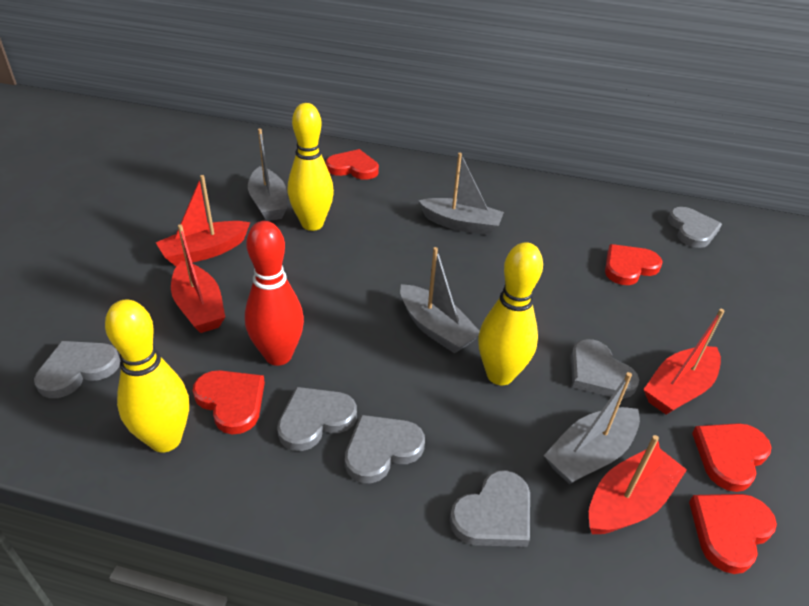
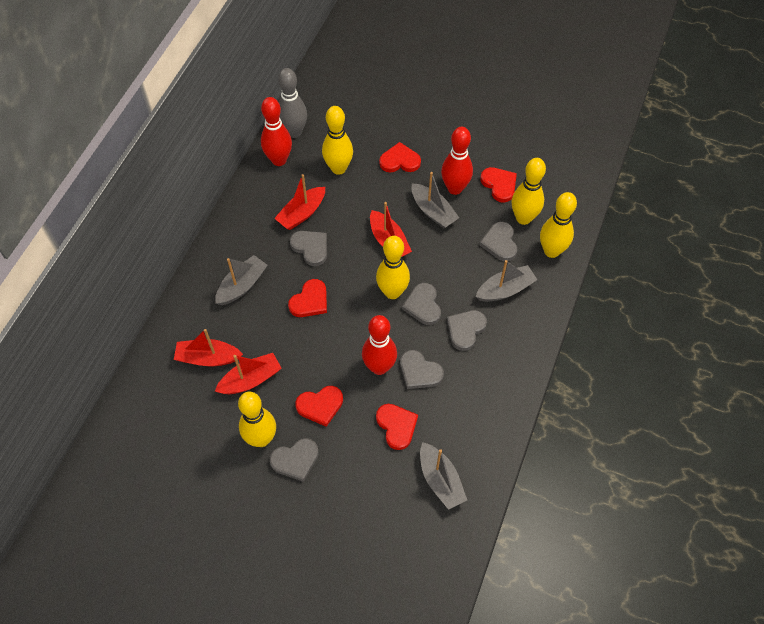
grey bowling pin: none = 0 -> [278,68,307,138] = 1
red bowling pin: [245,221,304,366] = 1 -> [261,97,292,166] [362,315,397,375] [441,127,473,195] = 3
yellow bowling pin: [105,300,189,453] [288,103,334,231] [478,242,543,385] = 3 -> [238,392,276,447] [322,106,353,175] [376,236,410,299] [512,158,546,225] [540,192,577,258] = 5

